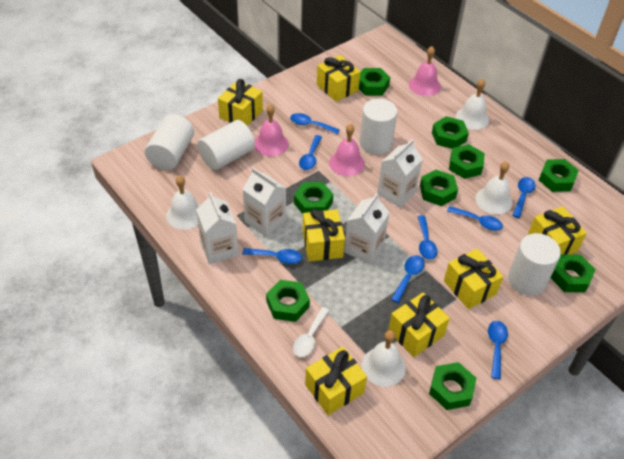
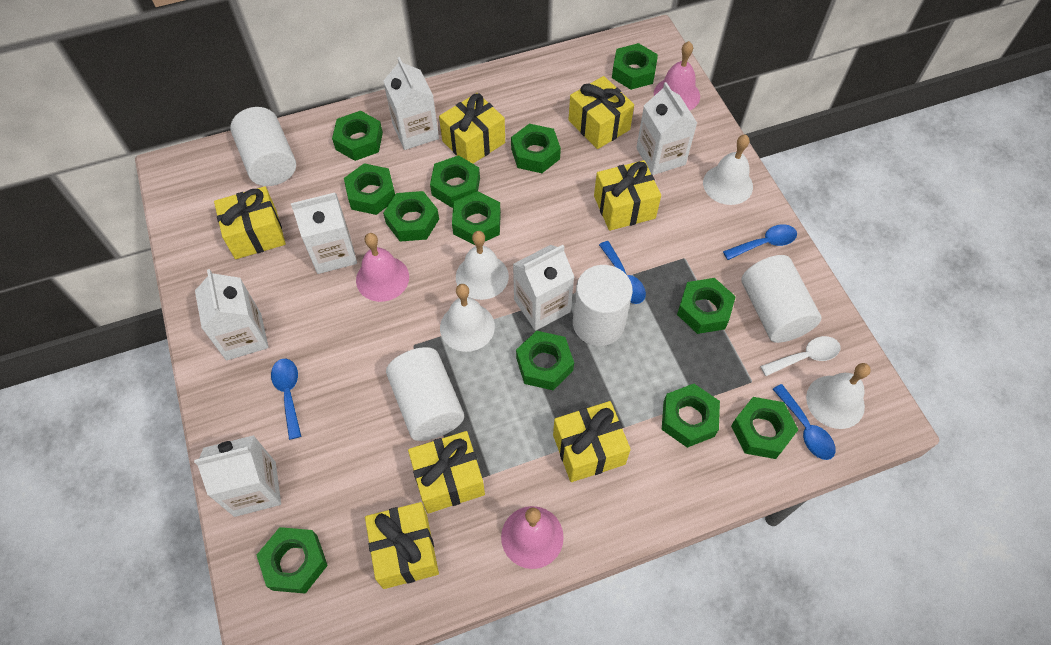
blue spoon: [242,248,302,264] [290,113,339,134] [299,135,322,170] [391,255,425,303] [418,215,437,260] [447,206,503,231] [488,321,508,379] [512,177,536,218] = 8 -> [271,359,301,440] [599,241,646,304] [723,224,797,260] [773,384,836,460] = 4
green nut: [266,280,310,322] [294,182,333,214] [359,68,390,96] [420,170,458,206] [429,362,476,410] [432,116,469,149] [449,144,485,179] [539,159,579,192] [551,255,596,292] = 9 -> [257,527,328,594] [332,111,383,161] [344,163,395,215] [383,191,439,242] [430,155,480,208] [452,191,501,246] [511,124,561,173] [516,331,574,390] [612,43,658,90] [662,384,720,448] [677,278,736,334] [731,397,799,459] = 12
white carton: [196,192,238,264] [242,168,286,237] [344,193,390,265] [377,139,423,207] = 4 -> [194,435,281,517] [195,269,269,361] [291,193,357,274] [383,57,439,150] [513,245,574,331] [636,82,697,175] = 6

